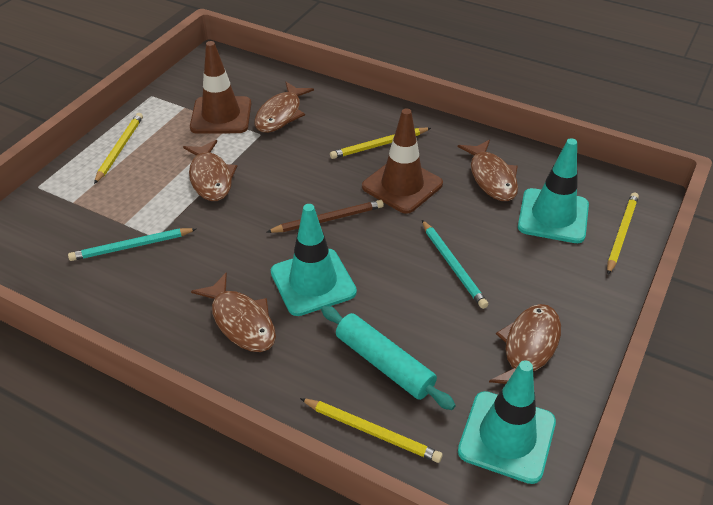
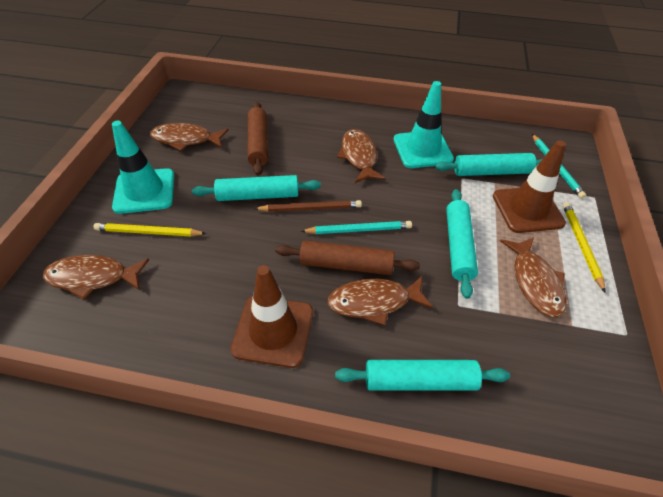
brown rolling pin: none = 0 -> [248,102,268,176] [275,240,420,275] = 2
turquoise rolling pin: [321,306,456,410] = 1 -> [192,175,321,201] [335,360,510,391] [435,153,542,176] [446,189,478,299] = 4
turquoise traffic cone: [271,204,357,316] [458,360,556,484] [518,138,589,243] = 3 -> [112,121,174,214] [394,81,454,168] = 2
yellow pencil: [94,113,143,184] [300,398,443,463] [330,128,431,159] [607,193,639,275] = 4 -> [94,223,207,237] [563,202,605,292] = 2

